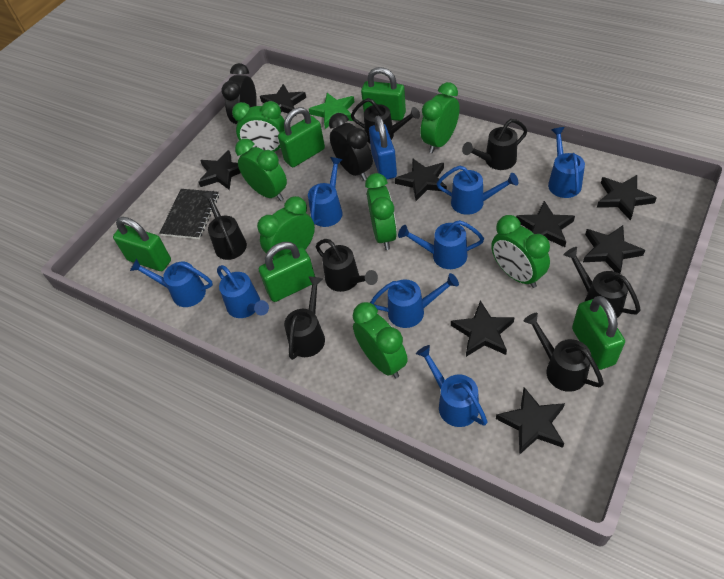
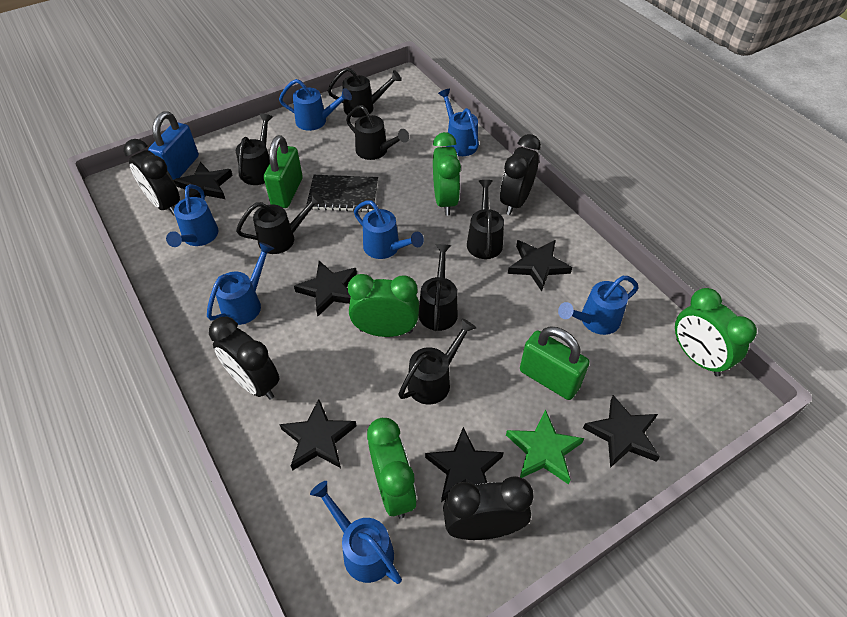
black clock: [221,63,257,124] [329,113,373,181] = 2 -> [124,139,180,216] [209,317,279,400] [443,476,534,540] [500,134,541,215] = 4
black star: [199,150,241,190] [260,84,306,113] [395,158,447,201] [451,301,515,357] [496,387,565,455] [516,201,575,247] [583,225,645,274] [597,175,657,221] = 8 -> [173,162,233,199] [279,399,357,471] [294,261,357,316] [425,427,504,502] [508,240,572,291] [583,395,660,468] = 6
blue watering can: [130,259,213,307] [217,265,269,318] [308,157,343,227] [370,273,459,328] [398,220,484,269] [416,345,488,427] [436,166,518,215] [548,127,585,198] = 8 -> [166,184,219,247] [207,242,274,325] [279,79,352,131] [310,481,402,584] [354,200,424,259] [438,89,479,156] [558,276,639,335] = 7
green clock: [232,101,285,152] [235,139,287,201] [257,196,315,260] [353,302,408,378] [365,173,397,250] [420,82,460,153] [491,215,550,288] = 7 -> [348,274,419,337] [367,418,417,519] [433,132,461,215] [675,288,757,377] = 4
green padlock: [113,217,171,271] [259,242,315,302] [278,107,325,167] [361,67,406,121] [572,296,625,370] = 5 -> [264,135,303,208] [520,326,590,400] = 2

